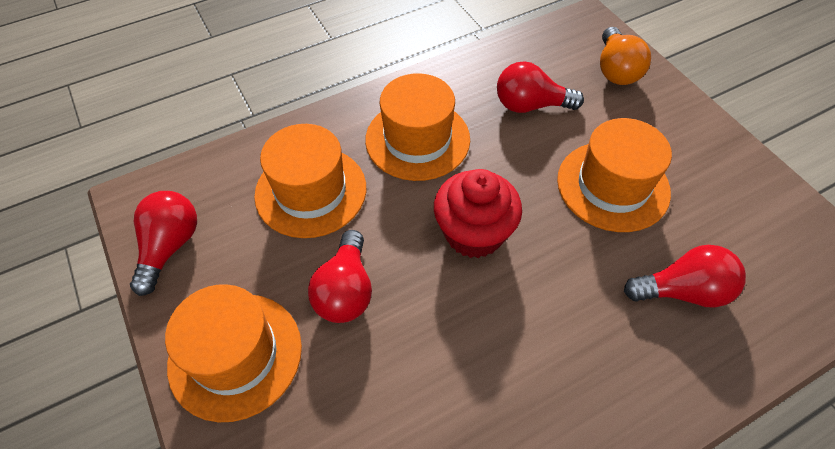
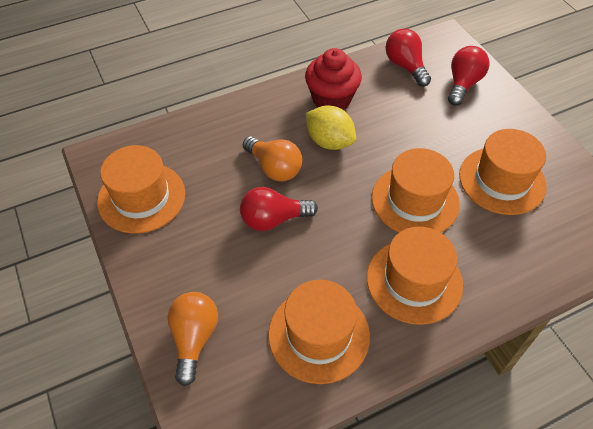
orange hat: [165,284,302,422] [254,124,366,238] [365,73,470,181] [557,118,672,232] = 4 -> [97,145,185,234] [268,280,370,384] [367,227,463,325] [372,148,460,233] [459,129,547,215] = 5
orange light bulb: [600,27,651,85] = 1 -> [167,292,218,386] [243,137,302,181] = 2
red light bulb: [130,191,197,296] [308,230,372,323] [497,61,584,113] [624,245,746,308] = 4 -> [240,187,318,231] [386,29,431,87] [448,46,489,106] = 3
yellow lemon: none = 0 -> [306,105,356,150] = 1

